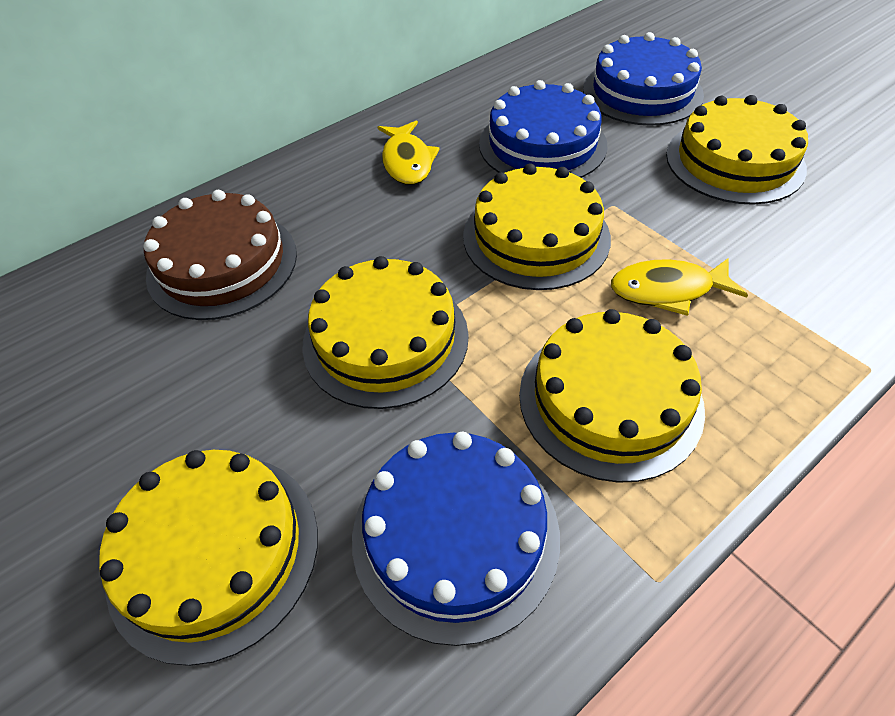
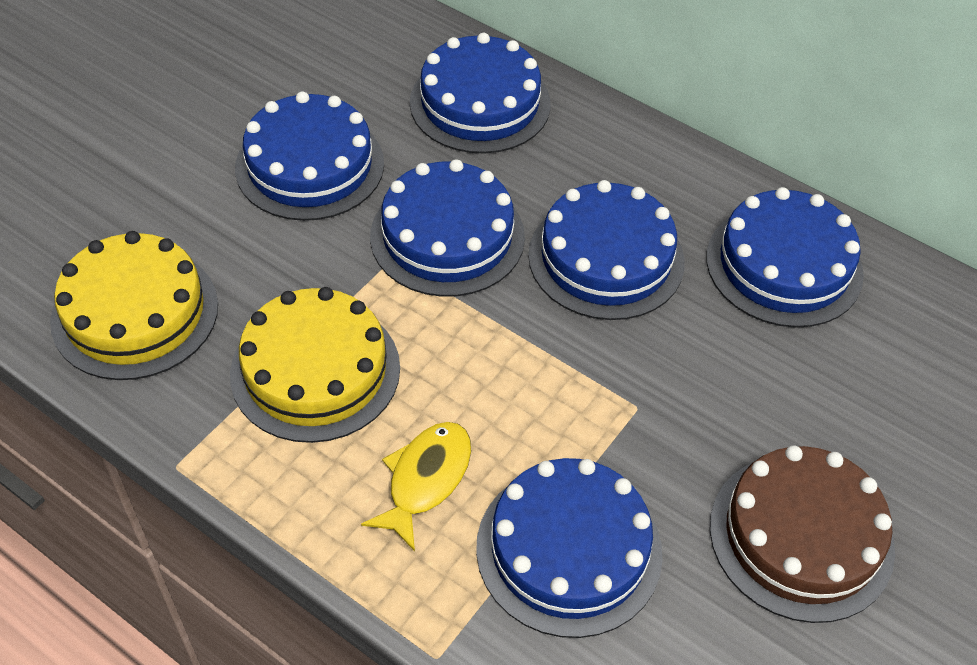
blue cake: [352,432,560,646] [479,80,607,178] [583,32,704,126] = 3 -> [235,91,384,221] [370,159,525,297] [410,33,550,153] [476,458,663,638] [528,180,685,320] [706,187,864,328] = 6
yellow cake: [99,450,318,666] [302,256,469,409] [463,163,611,290] [519,309,705,483] [666,95,808,204] = 5 -> [50,231,218,380] [230,287,400,443] = 2
yellow fish: [378,121,440,185] [611,258,748,316] = 2 -> [361,422,471,551] = 1

